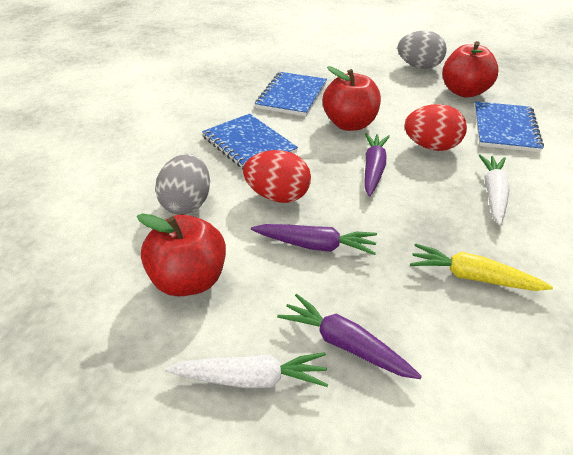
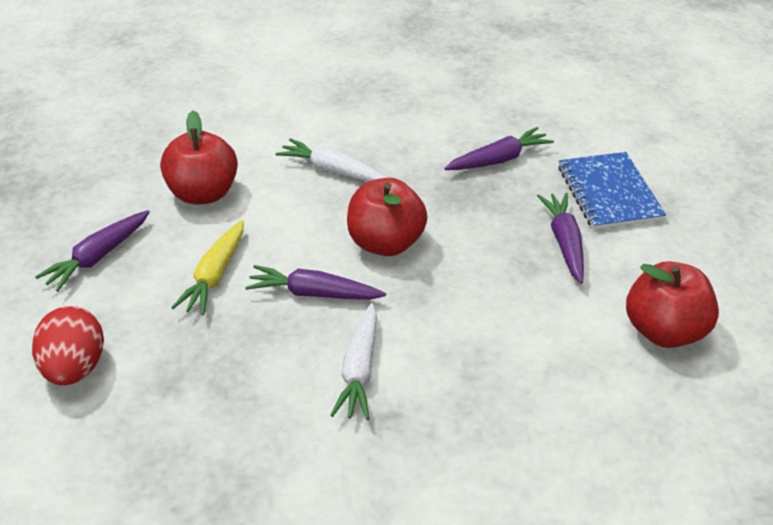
blue notebook: [202,114,298,169] [255,72,327,116] [475,101,544,152] = 3 -> [558,152,666,230] = 1
grey egg: [155,154,210,215] [398,31,447,69] = 2 -> none = 0
purple carrot: [251,224,377,255] [277,294,422,379] [365,133,390,196] = 3 -> [35,210,150,292] [245,265,386,300] [444,127,554,170] [537,193,584,284] = 4
red egg: [243,150,311,203] [404,104,467,151] = 2 -> [32,306,104,385] = 1

